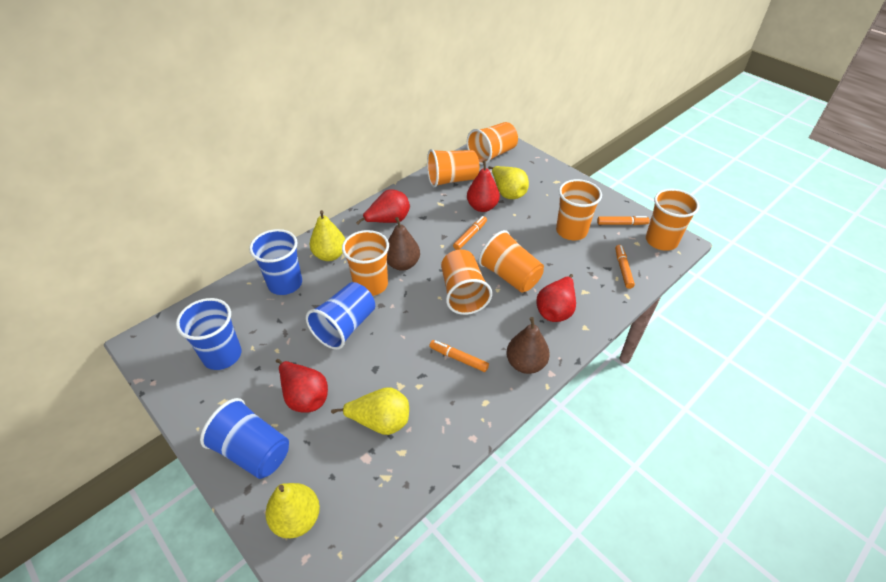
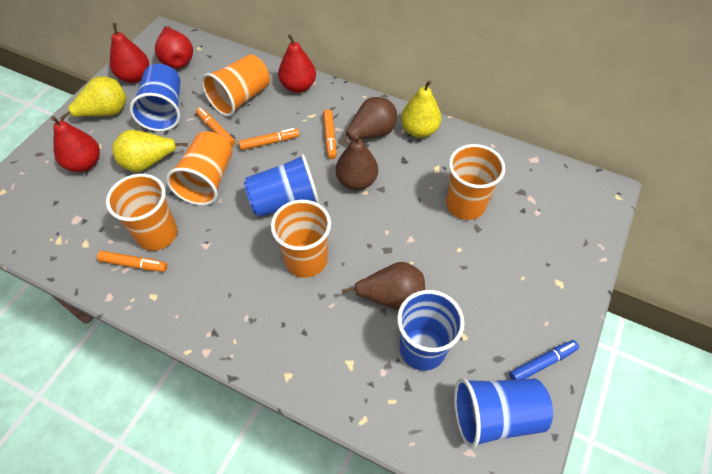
blue marker: none = 0 -> [509,340,579,380] = 1
brown pear: [387,217,420,271] [506,317,550,374] = 2 -> [336,135,378,190] [339,97,397,146] [342,262,425,311] = 3
orange cup: [342,230,389,296] [427,149,479,187] [441,250,492,315] [467,122,518,165] [479,230,544,293] [556,179,602,240] [646,189,700,251] = 7 -> [106,174,177,251] [166,131,232,206] [202,54,270,117] [271,200,331,278] [446,144,505,220] = 5
yellow pear: [265,483,320,538] [310,210,345,261] [331,387,409,435] [488,166,529,199] = 4 -> [60,76,126,121] [112,130,188,172] [401,80,441,138] = 3

